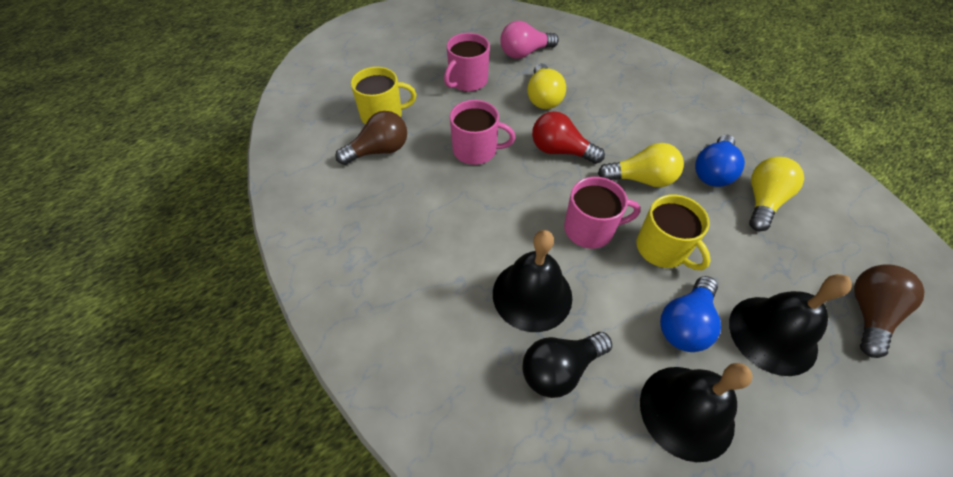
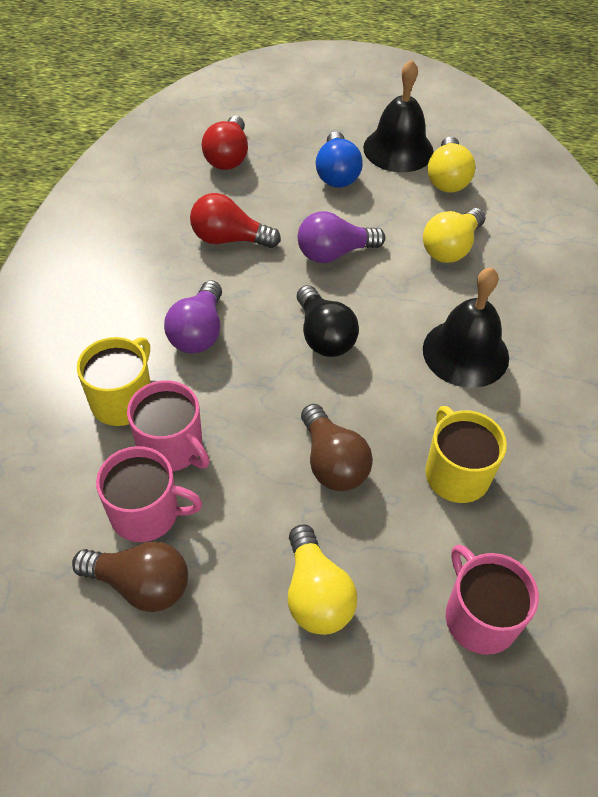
black bell: [493,230,572,332] [640,363,753,462] [729,274,852,376] = 3 -> [363,59,434,172] [423,267,509,388] = 2
blue light bulb: [660,276,721,352] [695,134,745,187] = 2 -> [316,131,363,188] = 1
pink light bulb: [500,21,559,59] = 1 -> none = 0
purple light bulb: none = 0 -> [164,280,222,353] [298,211,385,263] = 2
red light bulb: [532,111,605,164] = 1 -> [190,193,281,248] [201,116,248,170] = 2

